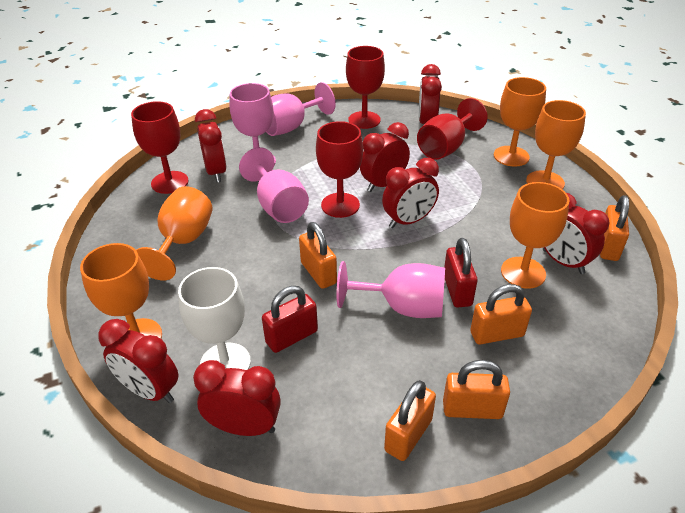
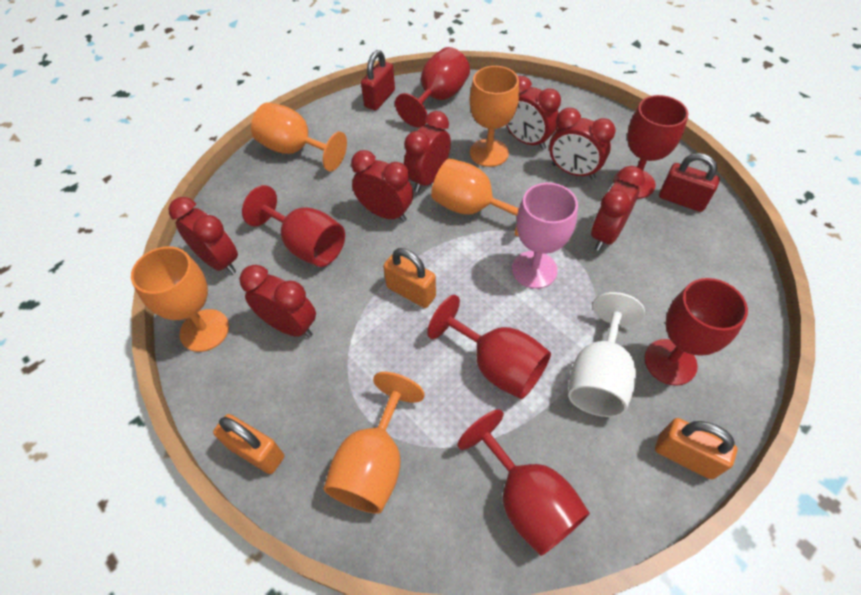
orange padlock: [299,222,337,289] [384,380,436,461] [443,360,510,419] [470,284,532,344] [600,195,629,261] = 5 -> [213,414,284,474] [383,248,436,308] [655,418,737,479] = 3
pink goblet: [230,83,276,165] [239,147,309,223] [266,82,336,136] [337,261,445,318] = 4 -> [512,183,578,289] = 1
red goblet: [131,101,189,194] [316,121,363,218] [346,46,385,129] [417,98,488,160] = 4 -> [242,185,345,267] [395,47,470,127] [427,295,551,399] [457,409,590,556] [613,95,688,199] [644,278,748,386] = 6

